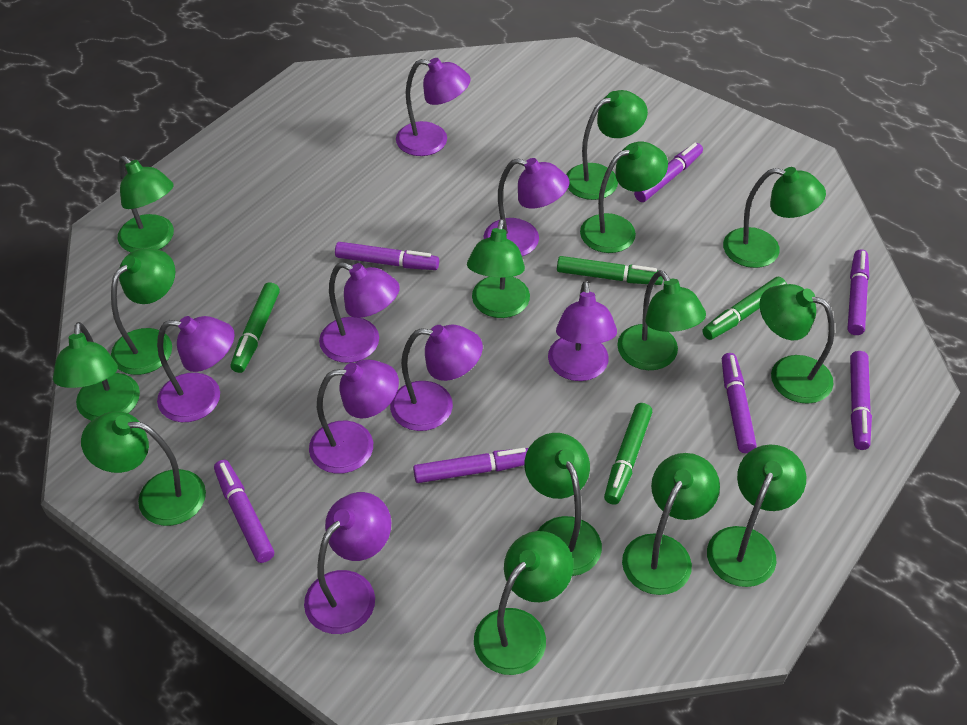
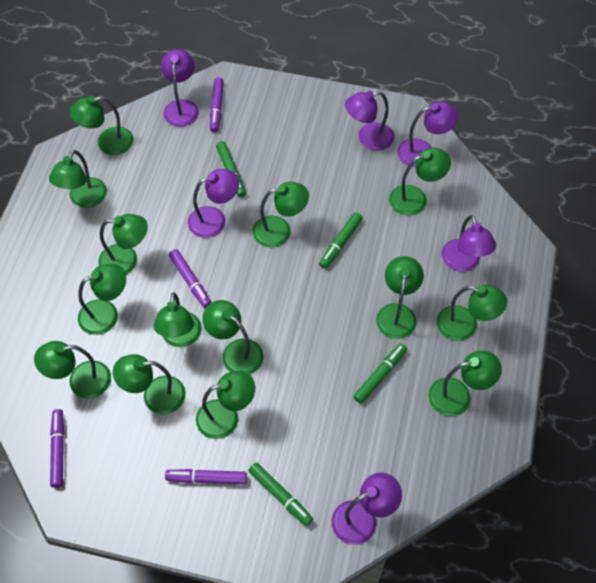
purple lamp: [157,316,235,422] [304,492,391,634] [309,359,399,474] [319,262,400,363] [390,325,483,431] [396,58,471,156] [484,158,570,256] [548,281,617,381] = 8 -> [161,49,199,127] [188,169,240,238] [332,473,402,545] [345,91,394,151] [397,101,458,167] [441,215,496,272] = 6
purple marker: [214,460,274,563] [335,242,439,270] [413,448,529,483] [634,143,703,202] [722,353,757,453] [847,250,869,335] [850,351,872,450] = 7 -> [50,409,64,488] [165,469,247,484] [169,249,211,308] [210,77,224,132] = 4

